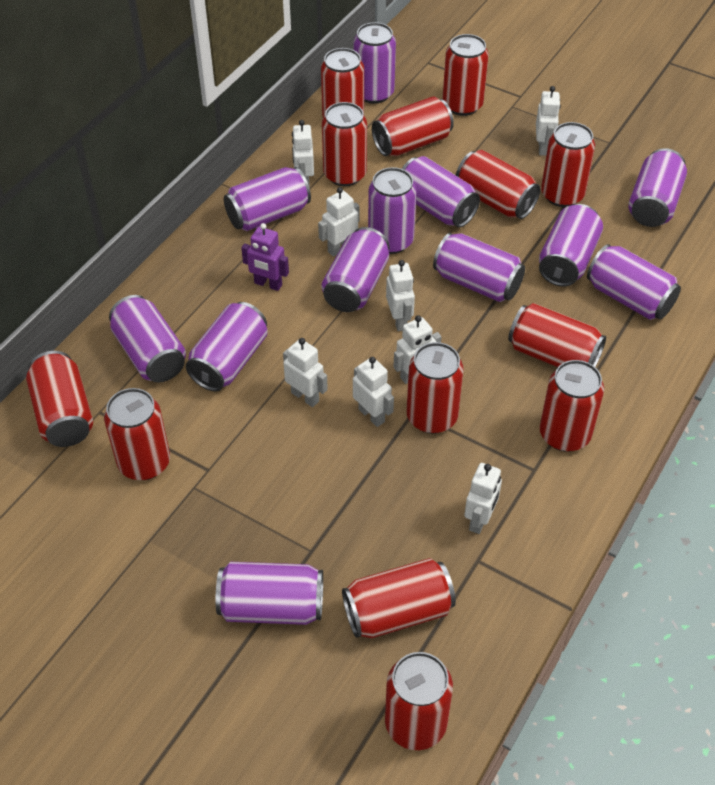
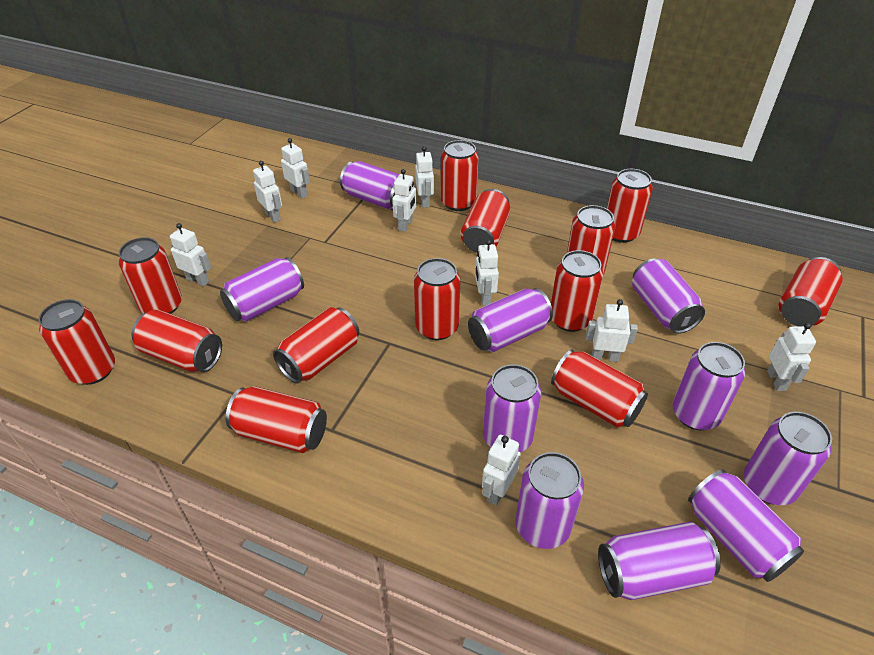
purple can: [109,295,186,382] [186,302,268,392] [216,562,323,625] [224,167,311,231] [321,227,389,312] [354,22,396,104] [368,167,417,254] [402,156,480,228] [433,233,525,302] [539,204,603,287] [587,244,681,320] [628,148,687,227] = 12 -> [220,257,304,322] [340,161,400,210] [468,288,553,352] [483,364,541,452] [515,452,584,549] [598,522,721,600] [632,258,705,334] [673,342,745,430] [688,469,804,582] [744,412,832,505] = 10
purple robot: [241,223,289,291] = 1 -> none = 0
white robot: [283,338,328,407] [292,120,314,188] [318,187,360,257] [353,357,394,427] [386,260,415,331] [394,315,442,384] [464,463,502,534] [536,86,561,156] = 8 -> [170,223,211,286] [253,161,282,223] [281,138,310,198] [392,169,416,232] [415,146,434,208] [475,240,499,306] [482,435,521,506] [586,299,638,362] [767,323,816,391] = 9

